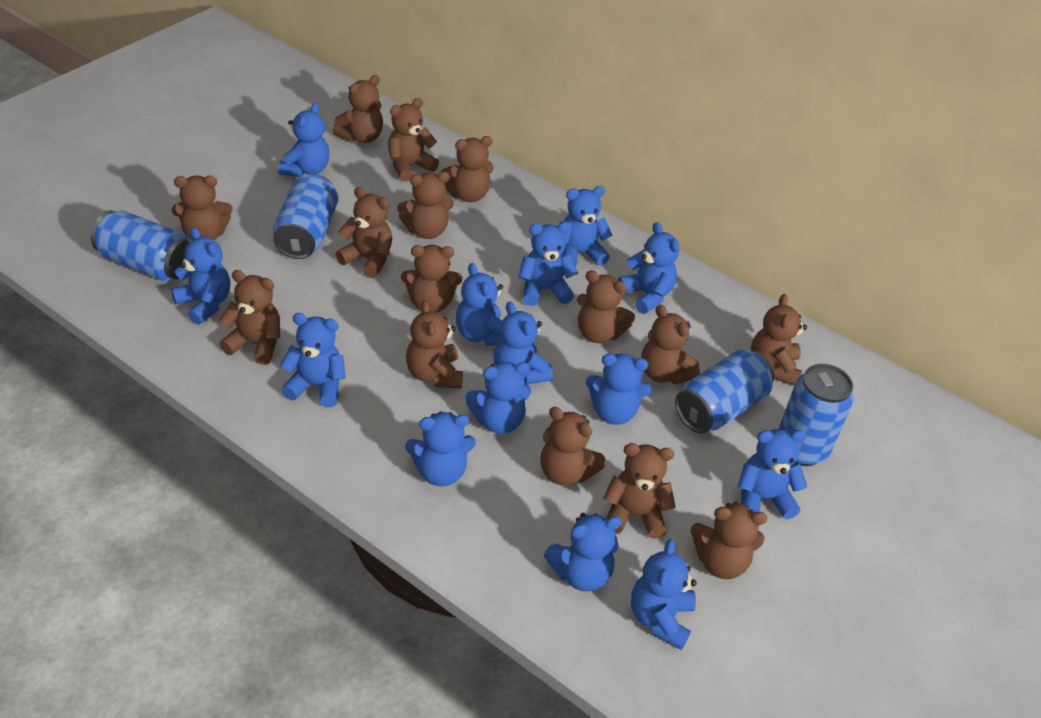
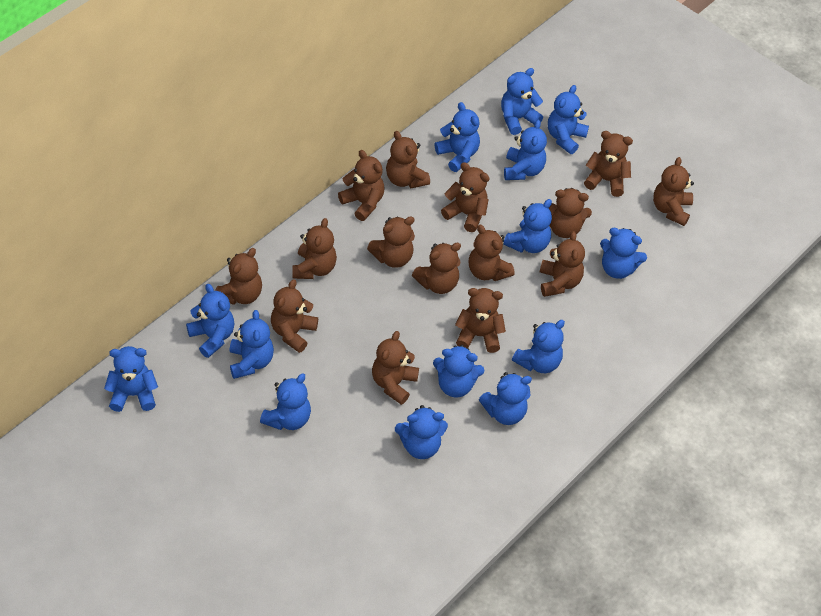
blue can: [91,210,189,282] [273,174,338,259] [675,349,774,433] [779,364,854,466] = 4 -> none = 0

